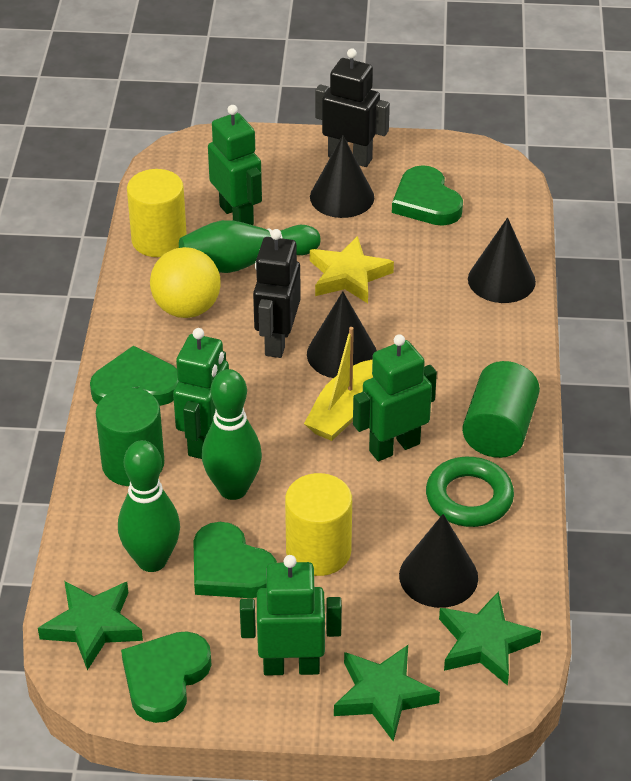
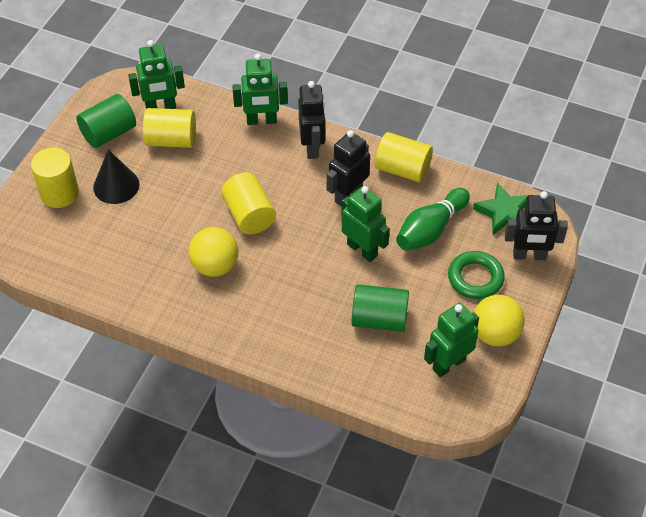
black cone: [307,291,377,378] [310,135,374,218] [399,514,478,608] [468,218,536,303] = 4 -> [93,150,139,204] = 1
black robot: [253,229,301,358] [315,48,390,167] = 2 -> [298,81,325,159] [327,130,370,207] [505,191,568,260] = 3
green bowling pin: [118,440,180,572] [179,220,321,273] [202,369,262,500] = 3 -> [396,188,470,251] = 1
green heart: [90,346,178,406] [121,631,211,723] [194,522,277,598] [392,165,463,226] = 4 -> none = 0
green star: [38,581,143,670] [334,645,440,742] [439,591,541,686] = 3 -> [473,183,528,235] = 1
yellow ball: [150,247,221,318] = 1 -> [189,227,238,277] [474,295,525,346] = 2
yellow boat: [304,327,373,441] = 1 -> none = 0
yellow cylinder: [127,169,187,257] [285,473,352,576] = 2 -> [31,148,79,208] [143,108,196,148] [221,172,276,235] [375,132,433,183] = 4
yellow star: [310,236,394,303] = 1 -> none = 0

